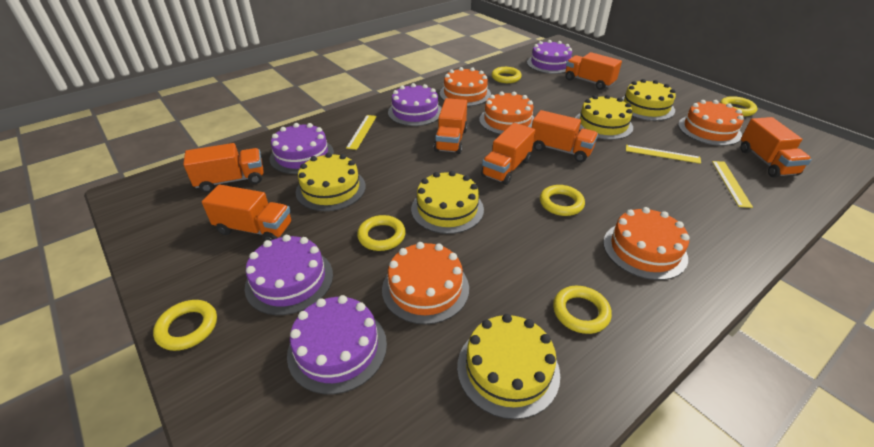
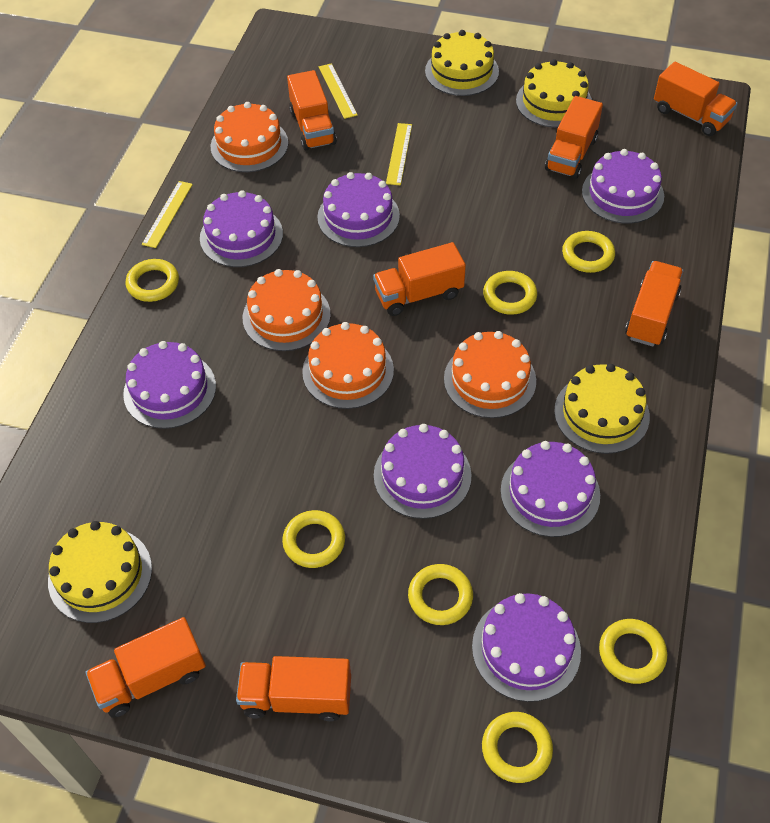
orange cake: [382,242,469,324] [440,67,491,106] [479,91,534,135] [603,207,690,280] [678,100,744,146] = 5 -> [211,102,288,172] [243,269,331,351] [302,322,394,409] [444,331,536,418] = 4
purple cake: [245,235,333,315] [269,123,334,174] [287,295,387,395] [388,83,442,126] [527,40,572,74] = 5 -> [123,341,216,429] [200,190,283,267] [317,172,400,247] [374,424,472,519] [472,593,581,702] [501,441,600,537] [582,149,664,224] = 7
yellow cake: [296,152,366,211] [411,171,484,234] [457,314,560,419] [575,95,633,140] [622,79,676,121] = 5 -> [48,521,152,623] [425,30,499,96] [516,59,592,128] [554,364,650,454] = 4
yellow ring: [153,300,217,351] [357,215,406,251] [491,67,522,83] [540,185,585,216] [553,286,612,334] [720,96,758,116] = 6 -> [126,259,179,302] [282,510,345,568] [408,564,473,625] [482,712,553,783] [483,271,537,315] [562,231,615,273] [599,619,667,684] = 7

